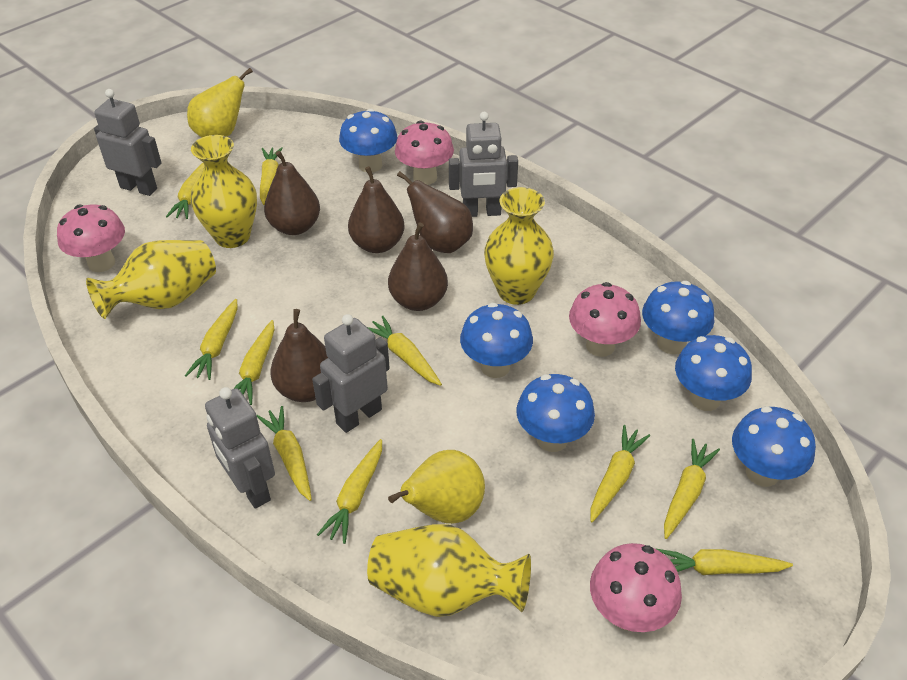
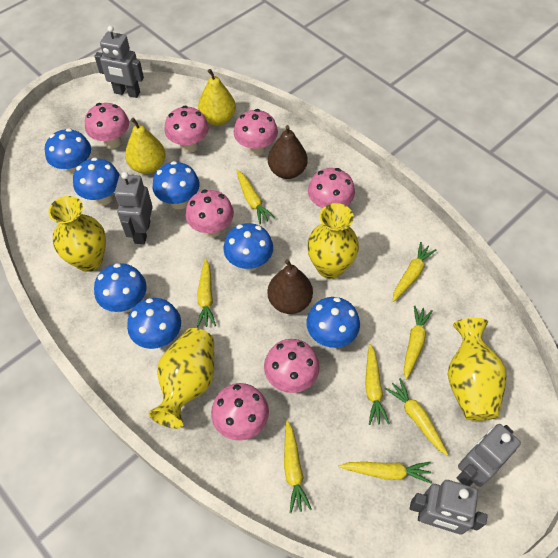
blue mushroom: [339,109,398,172] [460,303,533,378] [516,374,595,452] [642,281,715,354] [675,335,752,411] [732,406,816,487] = 6 -> [45,128,91,176] [73,158,120,206] [94,263,147,313] [127,298,181,349] [153,161,200,209] [223,223,273,272] [307,297,360,348] = 7
brown pear: [264,151,320,235] [270,309,328,402] [348,166,405,253] [388,222,448,311] [397,171,473,253] = 5 -> [267,259,313,314] [268,125,308,179] = 2
pink mushroom: [57,204,125,272] [395,121,454,185] [569,282,641,357] [590,543,682,632] = 4 -> [85,103,129,149] [164,106,209,153] [185,190,234,238] [211,383,269,441] [234,109,278,156] [264,339,320,393] [308,168,355,210] = 7
yellow carrot: [166,163,205,219] [185,299,238,380] [234,320,274,405] [256,406,312,501] [260,147,283,205] [317,439,382,544] [367,316,442,386] [590,425,650,522] [655,548,793,575] [664,439,720,539] = 10 -> [197,258,216,328] [236,170,275,224] [284,420,312,513] [339,462,432,483] [365,344,390,425] [385,378,448,456] [393,242,436,302] [404,305,433,380] = 8

